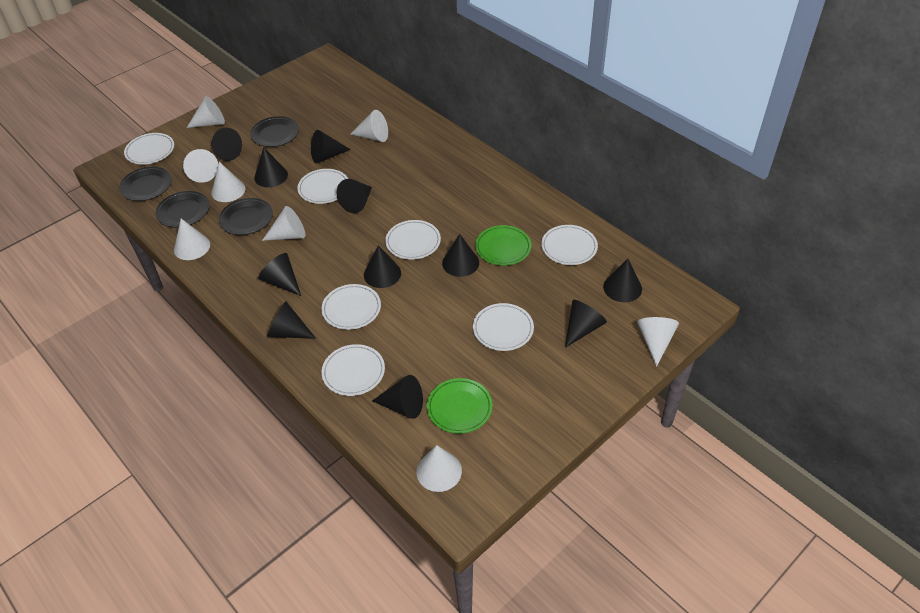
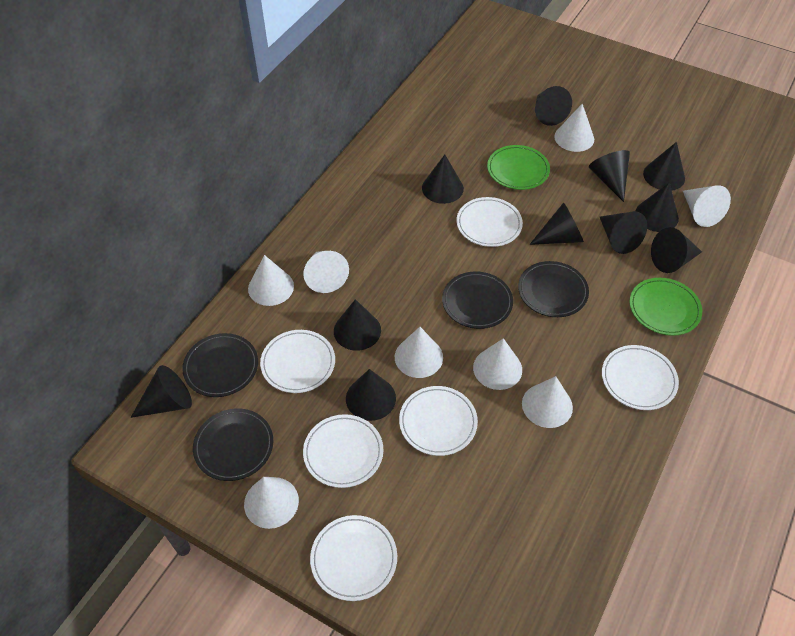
white plate: [124,133,174,165] [297,169,348,204] [321,284,381,330] [322,344,385,396] [385,220,441,260] [473,303,534,351] [541,225,598,265] = 7 -> [260,330,335,393] [303,414,383,488] [310,515,397,601] [399,386,478,456] [456,197,523,247] [602,345,679,410] = 6

